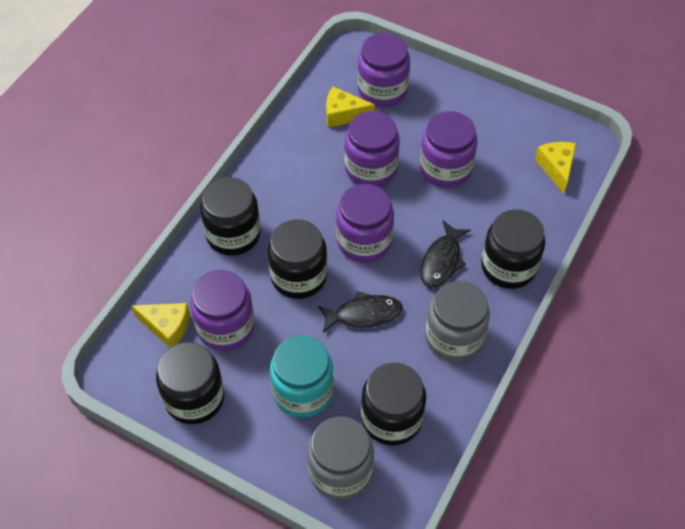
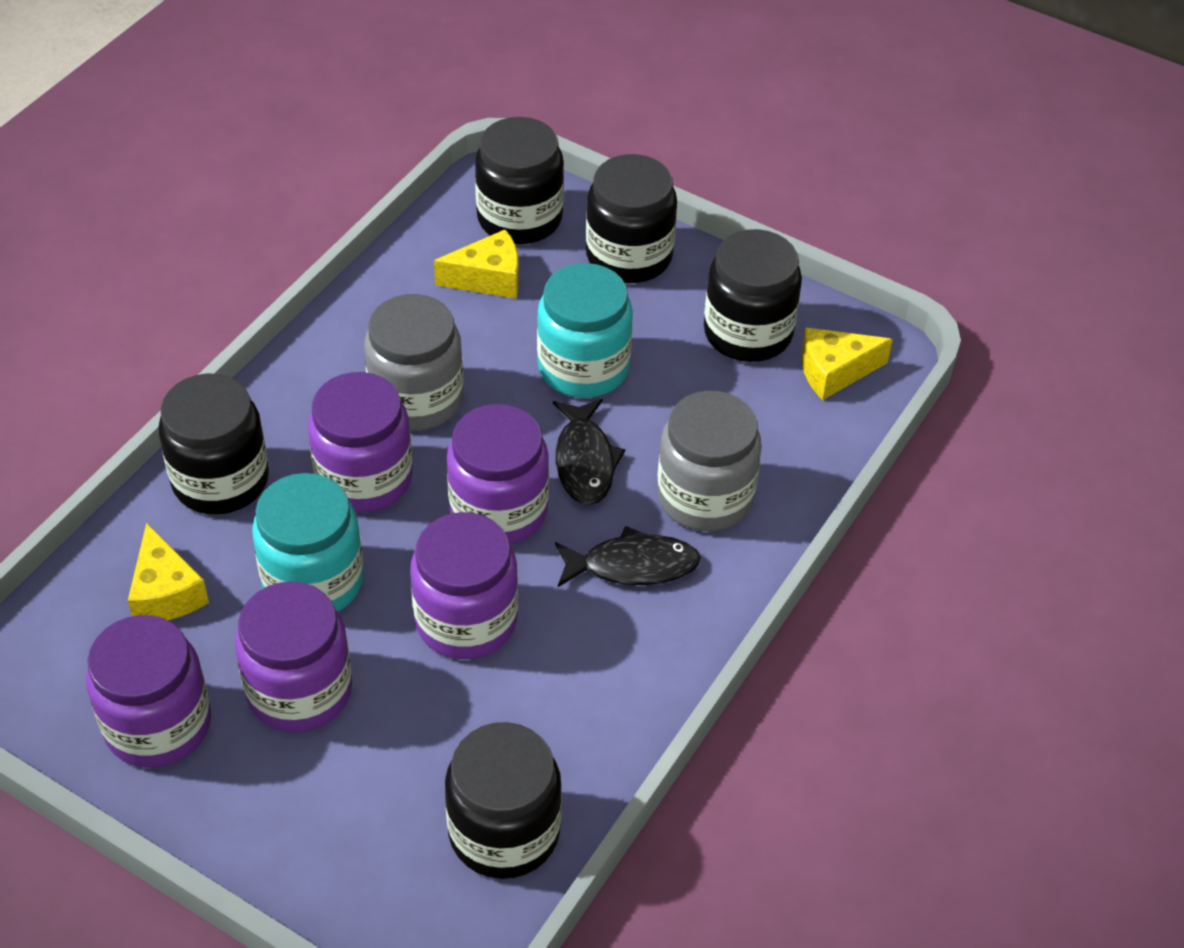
turquoise jar: [270,336,334,418] = 1 -> [252,473,364,612] [537,263,633,398] = 2

